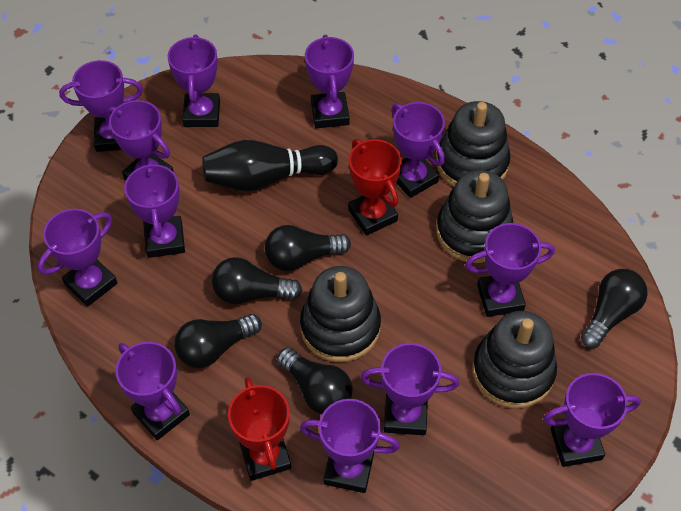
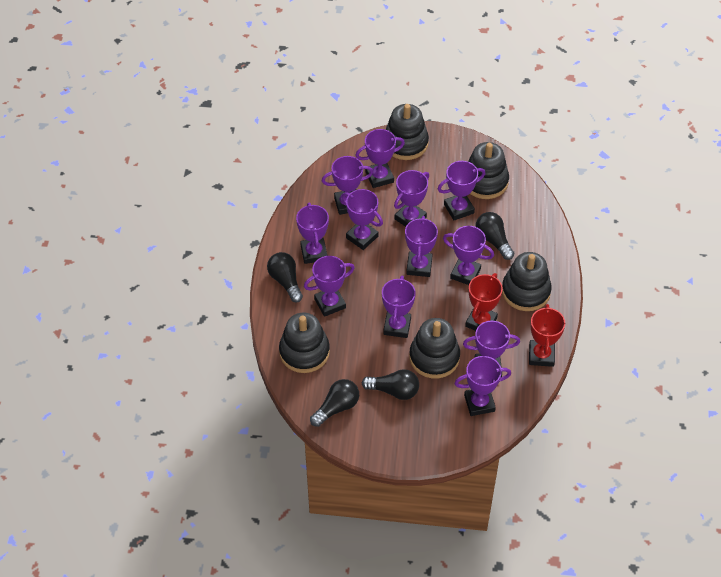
black bowling pin: [202,140,338,191] = 1 -> none = 0
black light bulb: [174,314,262,368] [212,257,302,304] [265,225,351,271] [277,347,353,414] [581,269,648,348] = 5 -> [267,252,303,303] [310,379,359,427] [362,369,419,400] [476,212,514,260] = 4
black stacking toy: [300,266,381,362] [436,101,511,187] [436,170,513,263] [472,311,557,408] = 4 -> [279,313,330,373] [385,104,429,160] [409,318,460,378] [468,142,509,199] [502,252,552,311] = 5

